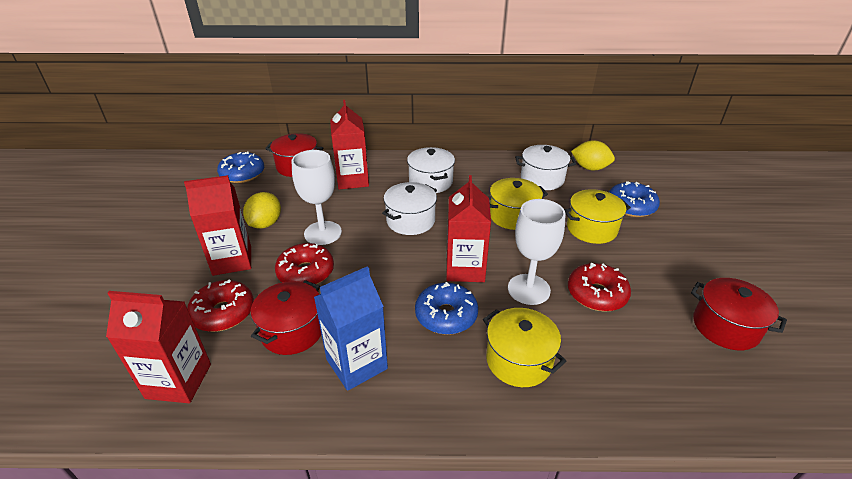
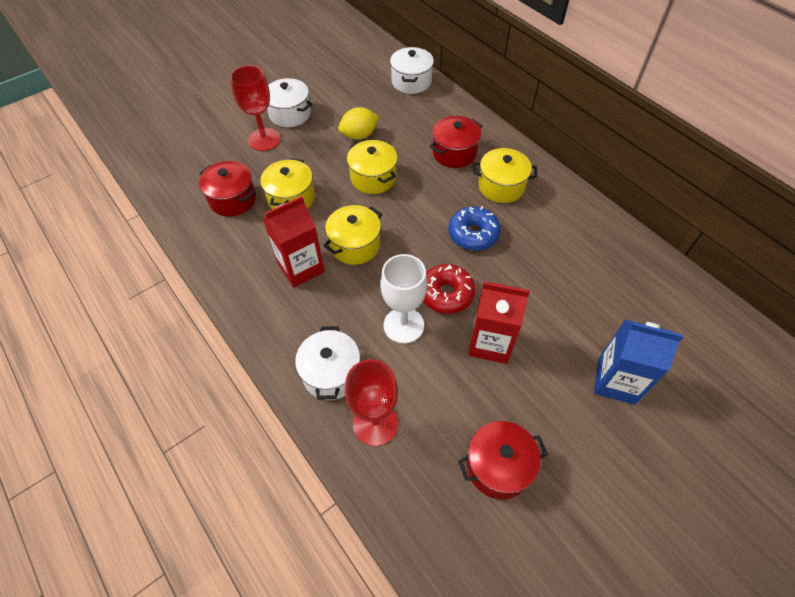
blue donut: [217,152,264,183] [415,282,478,335] [609,181,660,217] = 3 -> [449,207,501,251] = 1
red carton: [106,291,211,403] [184,175,251,276] [330,100,369,189] [446,175,491,282] = 4 -> [263,196,325,288] [468,281,530,364] = 2
red donut: [187,279,254,332] [275,243,334,284] [568,263,631,312] = 3 -> [423,264,476,314] = 1
red goblet: none = 0 -> [230,65,281,151] [345,359,398,446] = 2
white goblet: [291,150,342,245] [508,199,566,305] = 2 -> [380,254,427,344] = 1
yellow lemon: [243,192,281,229] [571,140,615,170] = 2 -> [338,107,379,140] = 1
yellow pot: [483,308,566,387] [488,178,548,230] [564,189,631,244] = 3 -> [260,158,315,209] [323,205,382,265] [347,140,398,194] [473,148,537,203] = 4

